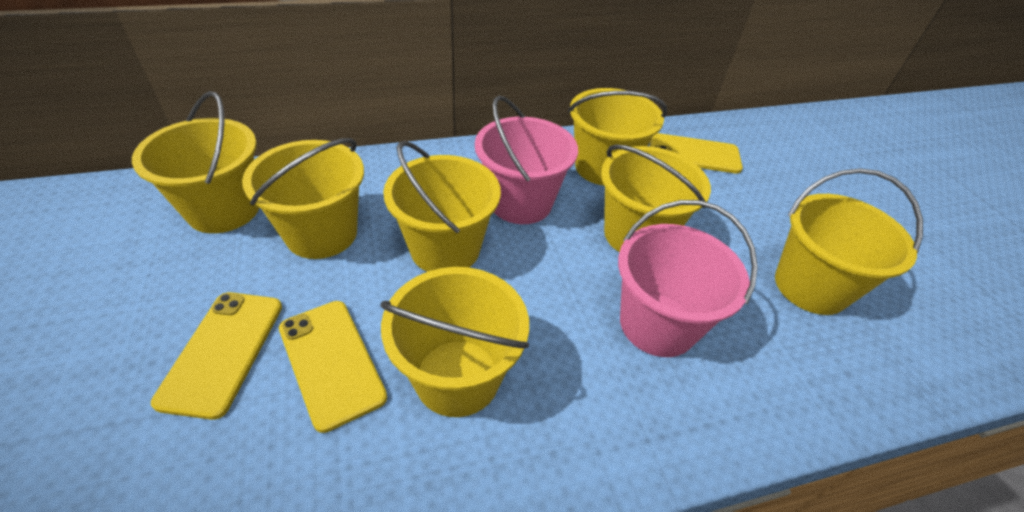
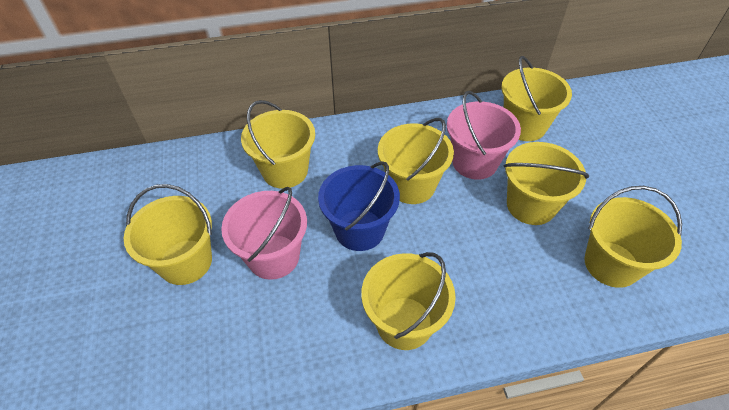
blue bucket: none = 0 -> [318,161,400,251] = 1
yellow phone: [151,292,282,420] [279,301,387,433] [650,133,743,174] = 3 -> none = 0

